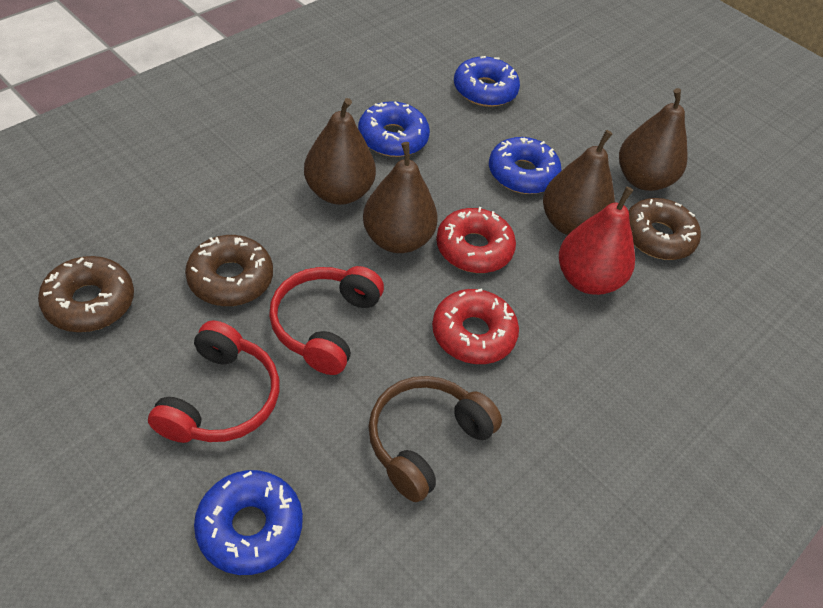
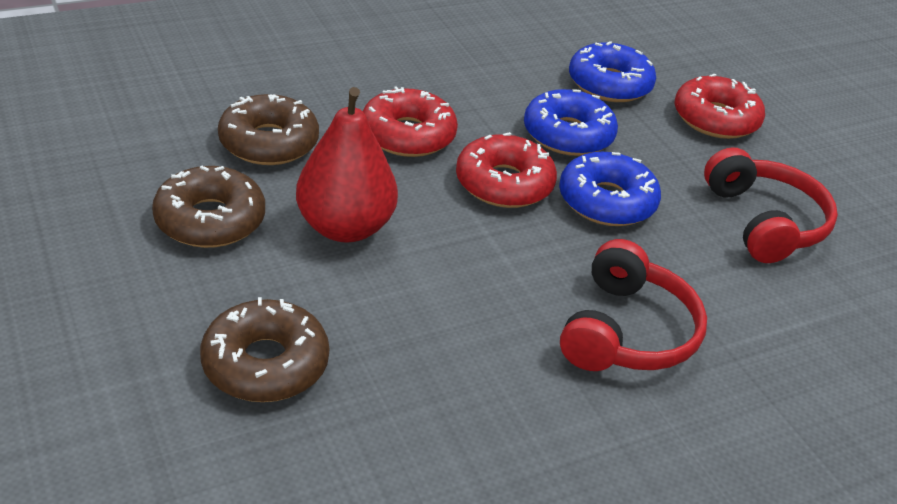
blue donut: [194,470,303,575] [358,101,430,157] [454,56,520,107] [489,137,562,194] = 4 -> [524,89,618,156] [559,152,661,226] [569,41,656,102] = 3
brown headphones: [368,376,502,502] = 1 -> none = 0
brown pear: [304,98,376,205] [363,142,438,253] [543,130,615,235] [619,88,688,191] = 4 -> none = 0
red donut: [432,288,519,364] [436,207,516,273] = 2 -> [363,86,458,157] [456,132,557,208] [675,74,765,139] = 3

